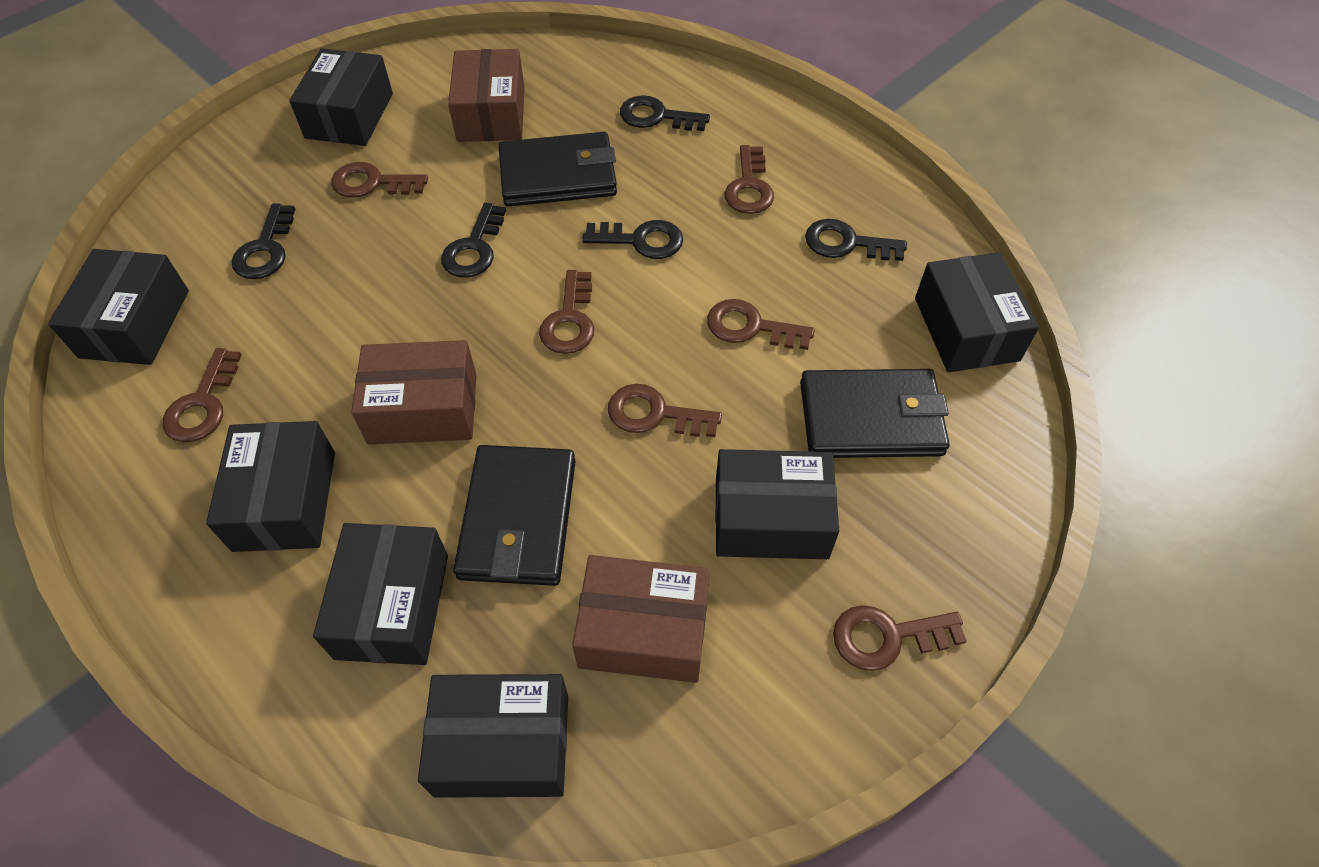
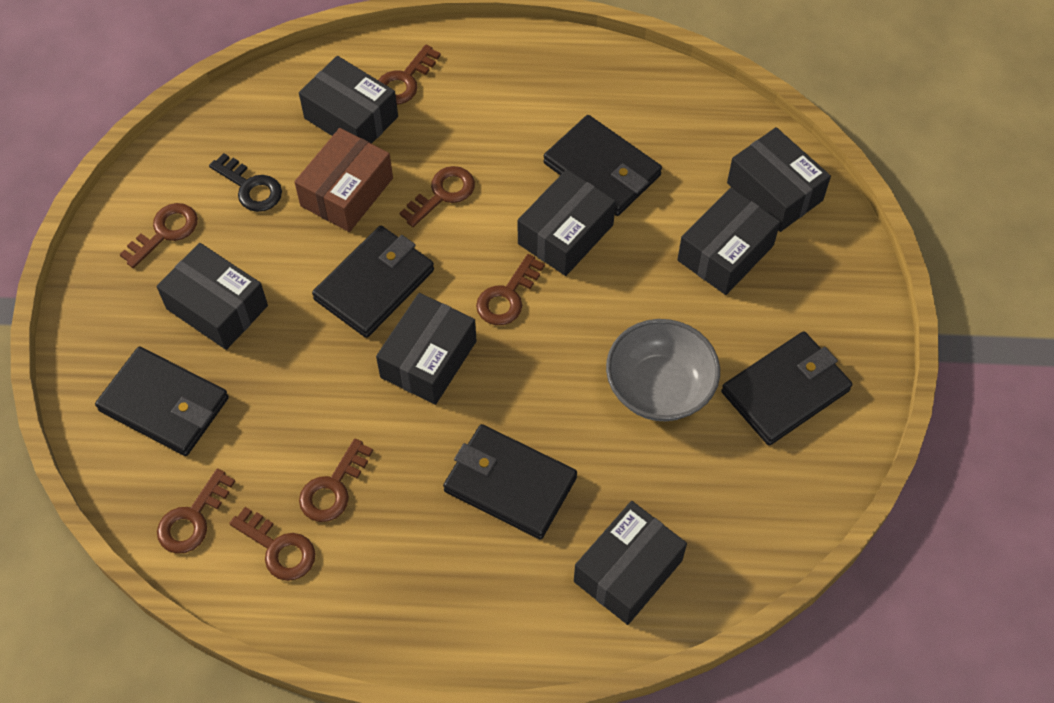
black key: [232,204,295,279] [441,203,506,278] [582,220,683,259] [620,95,710,131] [805,219,907,261] = 5 -> [209,153,282,212] = 1
black wallet: [453,445,576,586] [498,132,617,207] [800,369,950,458] = 3 -> [95,347,229,456] [312,226,434,338] [443,424,577,540] [544,115,662,216] [721,331,852,446] = 5
brown box: [351,340,477,445] [448,49,525,142] [572,555,710,683] = 3 -> [294,128,393,232] = 1
grey bowl: none = 0 -> [606,319,720,421] = 1

